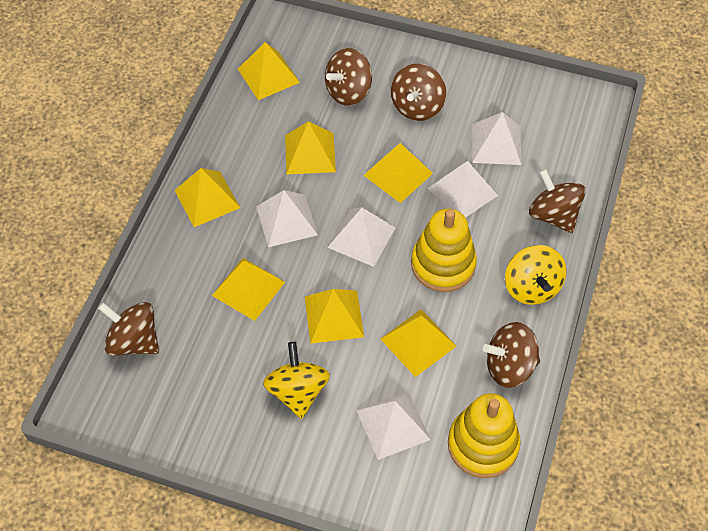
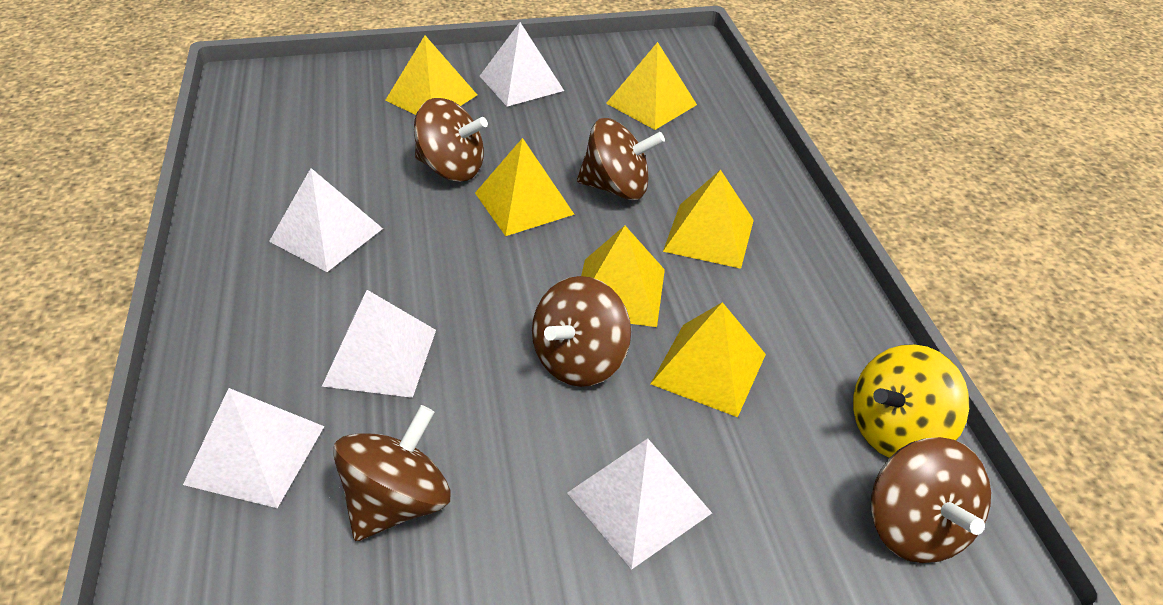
yellow pyramid: [174,168,240,227] [212,258,285,321] [238,42,300,100] [285,121,336,174] [305,289,364,344] [363,143,433,203] [381,309,456,377] = 7 -> [385,36,477,115] [475,138,575,236] [581,226,665,327] [606,42,697,130] [651,302,766,417] [663,170,754,269] = 6
yellow spinning top: [263,342,330,419] [505,245,567,305] = 2 -> [853,344,969,458] = 1
yellow stacking toy: [411,209,477,292] [448,393,521,478] = 2 -> none = 0

